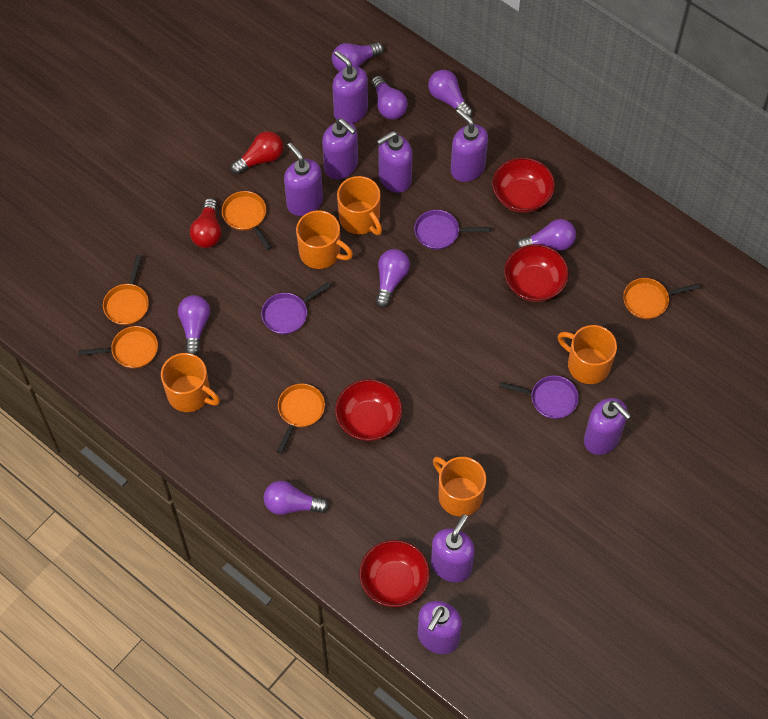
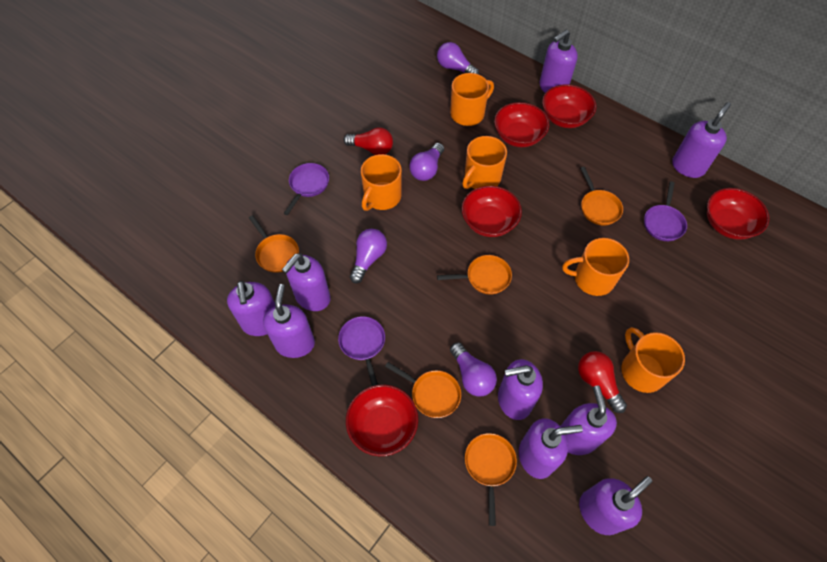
purple light bulb: [178,295,210,355] [264,481,329,515] [332,42,384,71] [371,76,408,120] [376,249,410,308] [428,70,473,117] [516,219,576,251] = 7 -> [350,229,387,283] [409,143,444,181] [437,42,479,74] [450,342,497,396] = 4
purple soap dispenser: [284,143,323,216] [322,119,358,179] [332,51,368,124] [377,131,412,193] [418,601,462,654] [431,514,475,582] [451,109,488,182] [584,398,631,455] = 8 -> [227,281,275,336] [263,284,315,358] [282,253,331,311] [498,359,543,420] [519,418,583,479] [539,29,578,93] [560,385,617,455] [579,476,652,535] [672,102,731,178] = 9
red bowl: [335,379,402,441] [359,540,430,607] [492,157,555,213] [504,244,569,302] = 4 -> [346,384,418,456] [462,186,522,237] [494,102,549,147] [542,84,597,128] [707,188,770,240] = 5

